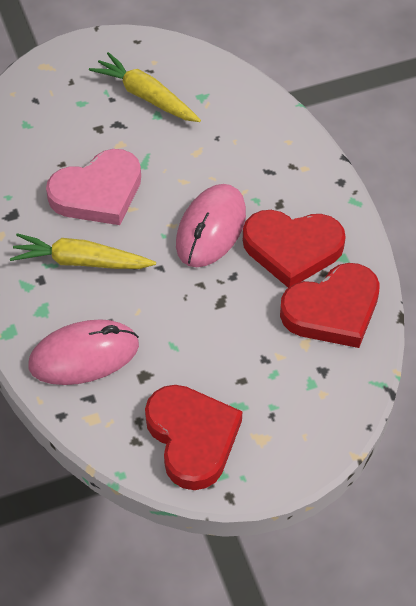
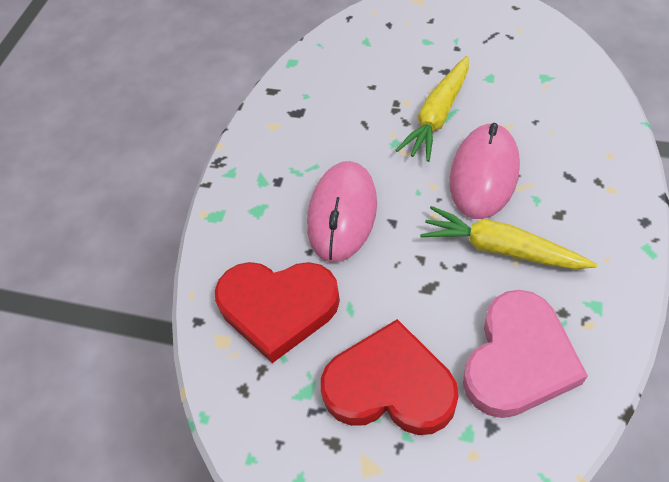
red heart: [145,385,242,490] [243,210,346,288] [280,263,380,348] = 3 -> [215,262,340,363] [321,319,459,435] = 2

